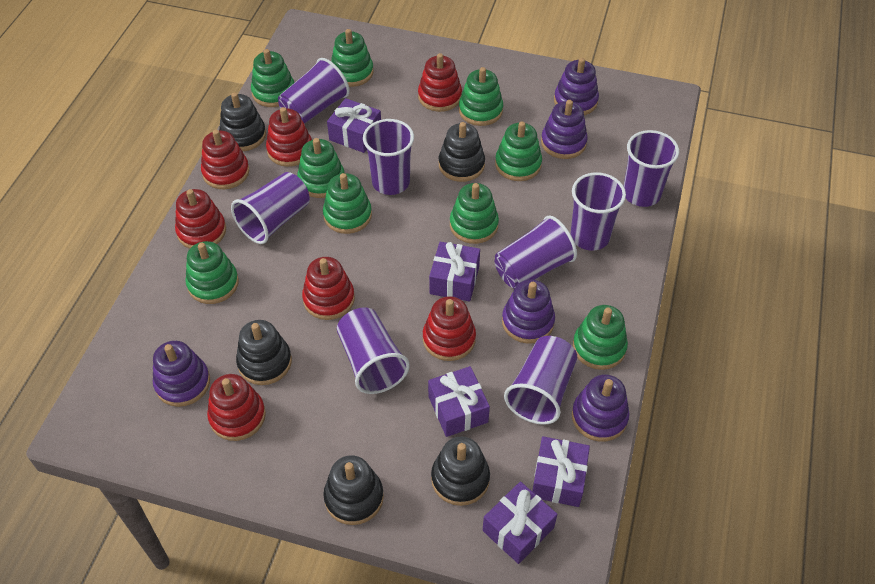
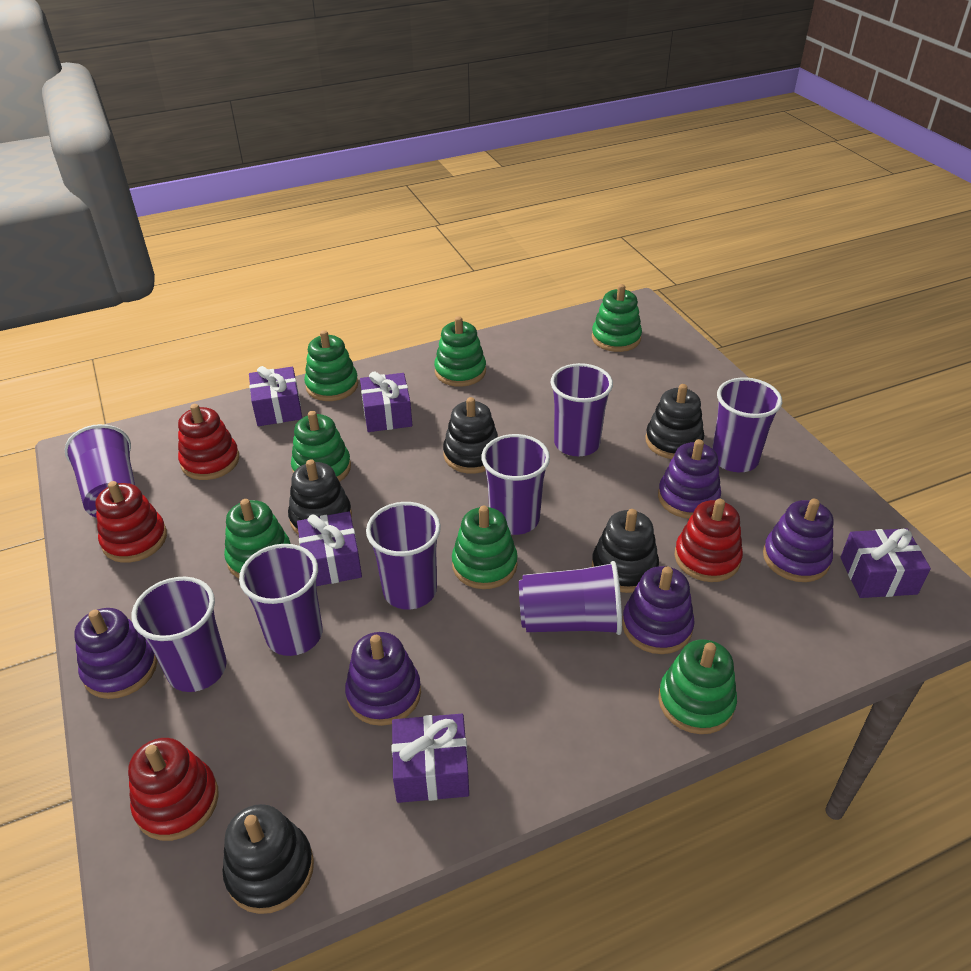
green stacking toy: [185,241,239,304] [251,49,295,107] [297,138,345,198] [323,173,372,234] [331,29,374,87] [450,183,499,244] [459,67,503,126] [495,122,542,181] [573,305,628,370] = 9 -> [224,499,290,578] [291,411,351,482] [304,330,358,401] [434,316,486,387] [452,506,518,589] [592,284,642,352] [658,639,737,734] = 7
red stacking toy: [175,189,226,249] [201,130,249,189] [207,374,266,441] [266,107,312,167] [302,257,355,320] [418,53,462,112] [423,296,476,361] = 7 -> [95,481,167,563] [128,738,219,841] [178,404,239,480] [675,499,743,582] = 4

